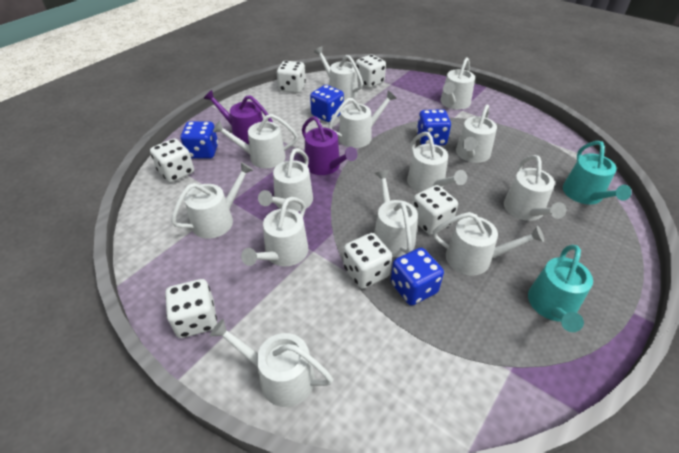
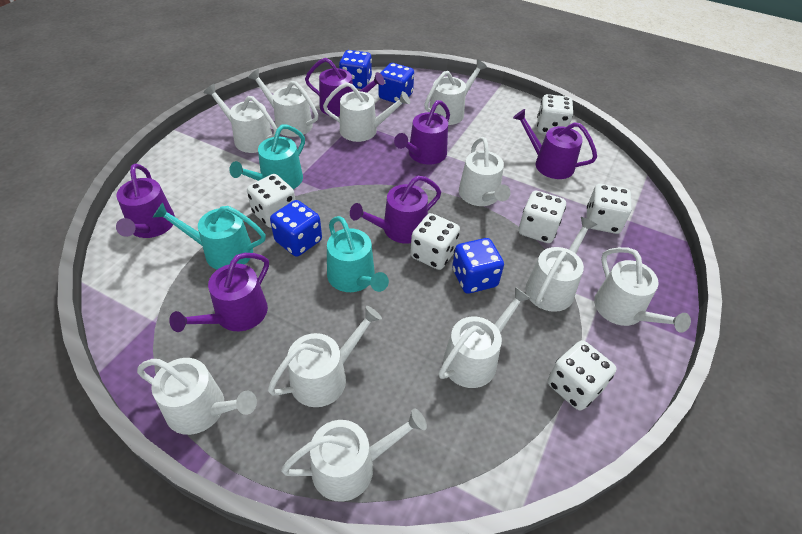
purple watering can: [204,90,273,145] [302,116,358,175] = 2 -> [116,164,175,238] [169,253,269,332] [305,58,385,117] [350,176,441,244] [394,100,450,165] [513,109,597,179] = 6
turquoise watering can: [528,245,593,332] [563,141,632,205] = 2 -> [153,202,266,270] [229,124,305,189] [327,216,389,292] = 3
white watering can: [171,162,253,239] [210,319,333,407] [213,114,298,168] [241,197,308,267] [258,148,313,212] [314,46,363,101] [328,90,397,148] [374,170,418,257] [407,132,467,192] [433,212,544,276] [441,57,475,110] [456,105,497,163] [504,155,566,221] = 13 -> [137,358,257,435] [203,84,277,153] [248,69,318,137] [268,306,382,407] [281,409,427,502] [323,82,410,142] [424,59,487,125] [439,287,531,388] [459,137,511,206] [525,217,597,312] [594,247,691,333] = 11

